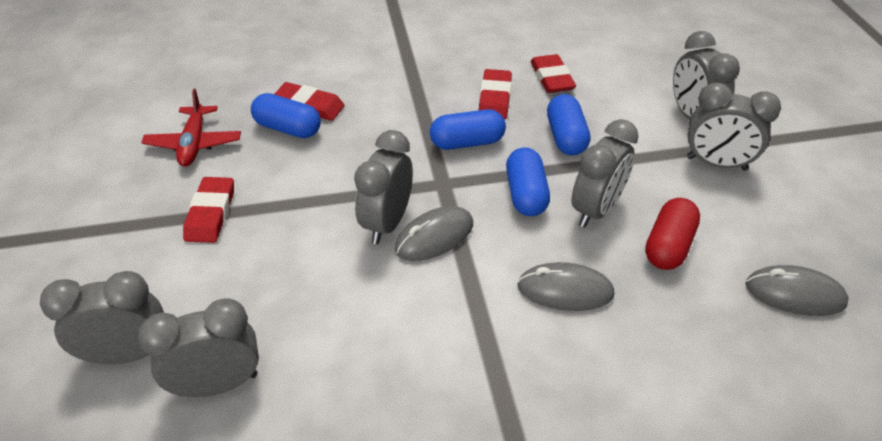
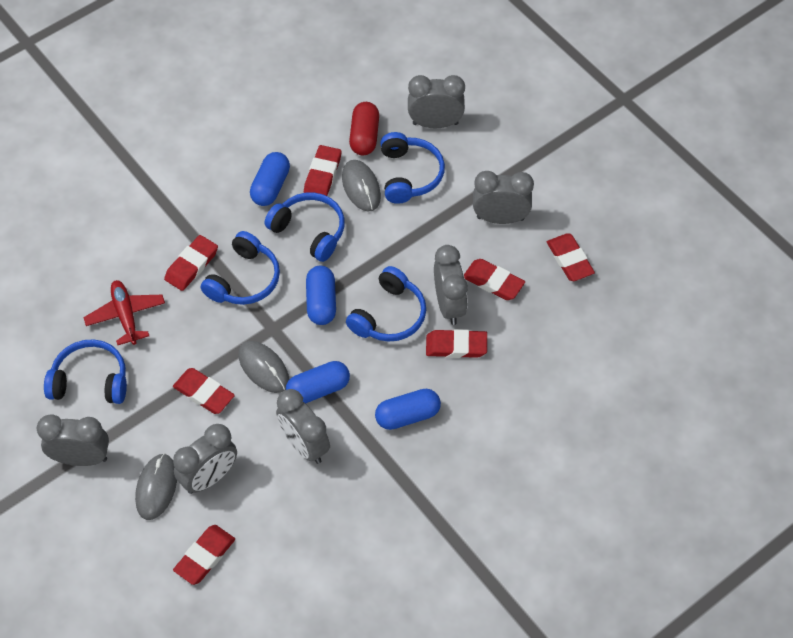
blue headphones: none = 0 -> [44,339,127,404] [201,231,280,305] [265,192,345,262] [346,266,426,342] [380,132,445,204] = 5
red eraser: [183,177,234,243] [274,82,345,121] [479,69,512,120] [531,54,576,93] = 4 -> [164,235,218,291] [173,368,235,414] [173,525,235,585] [304,145,341,196] [426,329,487,358] [464,259,525,300] [547,233,595,281] = 7

